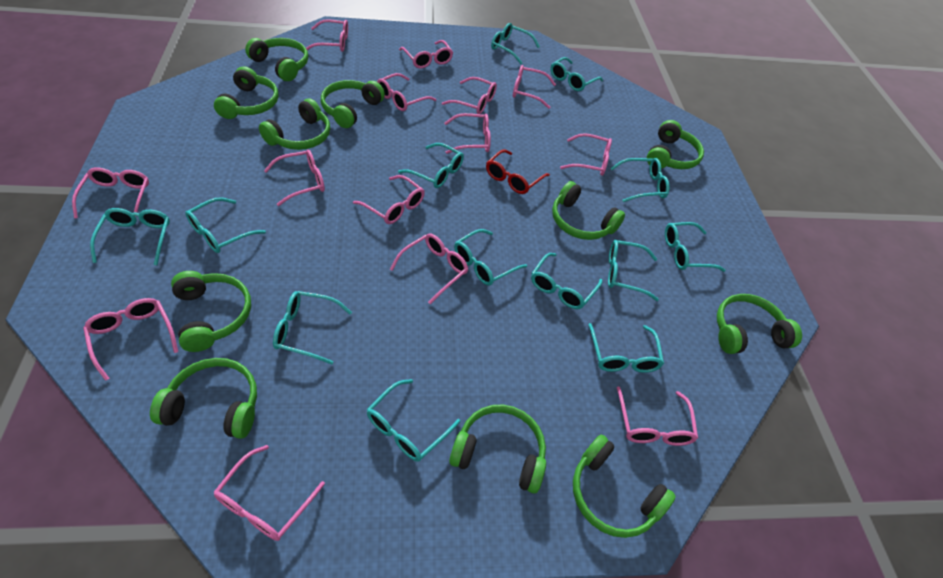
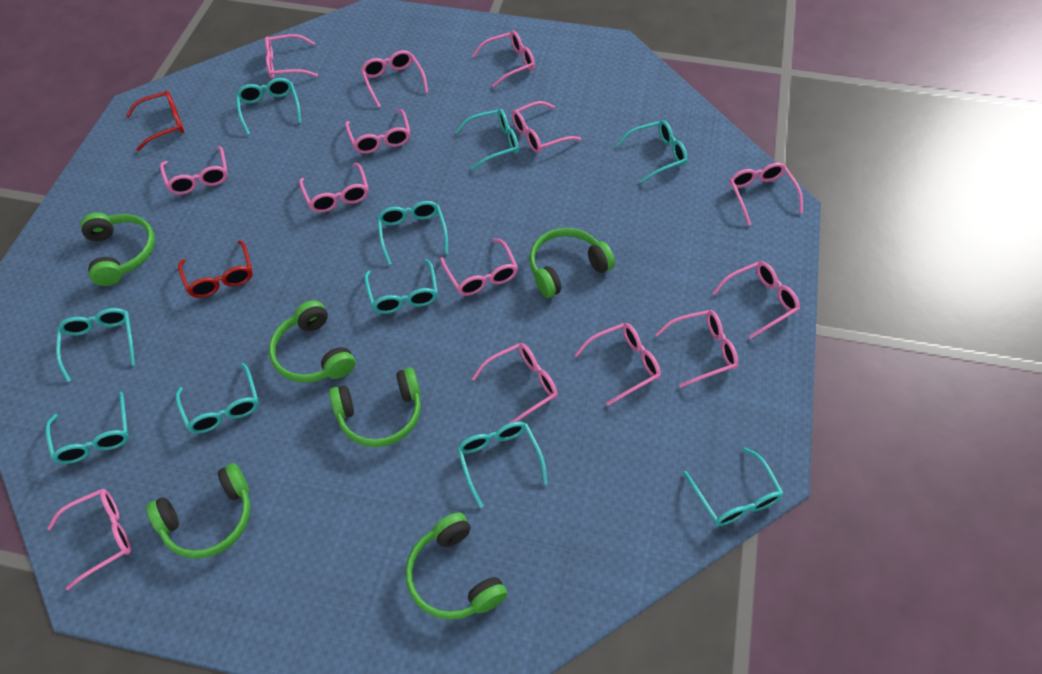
green headphones: [150,358,257,439] [171,271,251,352] [214,66,279,119] [245,38,308,81] [259,98,330,150] [321,80,385,128] [449,405,546,494] [552,181,625,240] [573,435,676,538] [647,120,704,169] [717,294,802,354] = 11 -> [81,213,155,286] [146,463,251,559] [269,300,355,383] [329,368,421,447] [405,513,507,620] [529,228,615,298] = 6
red glasses: [486,149,550,194] = 1 -> [126,90,184,151] [178,240,253,298] = 2
turquoise glasses: [90,208,170,265] [185,197,266,253] [273,291,352,364] [367,379,460,462] [398,143,464,188] [454,229,527,286] [491,23,540,64] [531,253,602,309] [550,57,603,91] [588,323,664,373] [608,240,659,301] [610,158,670,202] [665,222,726,272] = 13 -> [45,392,129,464] [56,308,135,382] [176,362,259,433] [236,78,301,135] [364,259,438,314] [377,201,448,265] [455,109,519,170] [457,421,548,508] [616,120,688,183] [683,447,783,526] = 10

